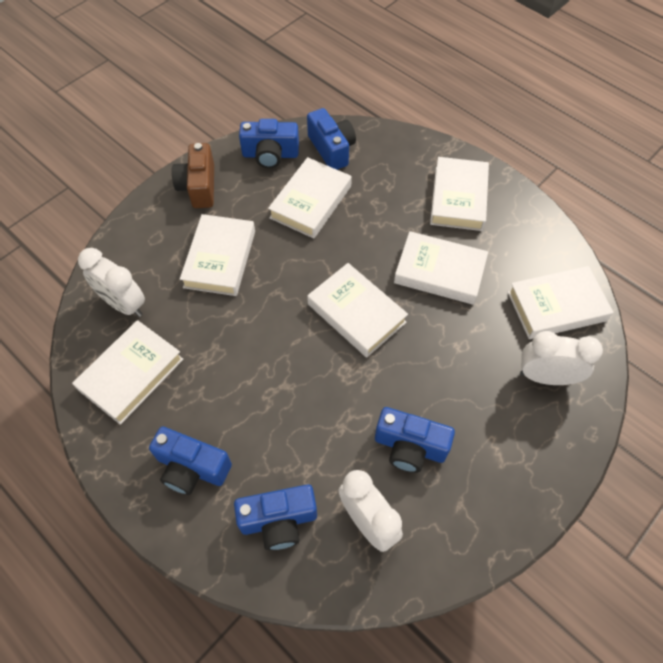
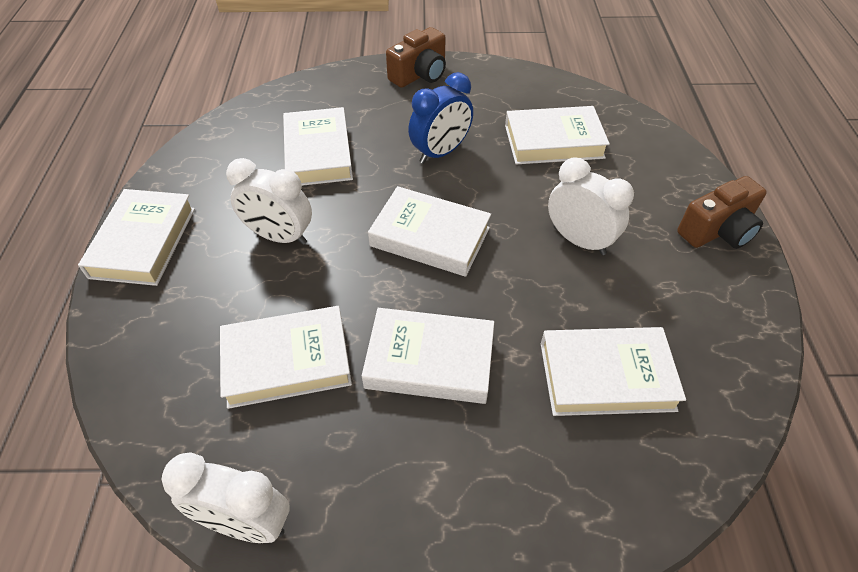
blue camera: [149,427,232,495] [234,485,317,550] [239,119,299,168] [307,108,356,170] [375,407,455,473] = 5 -> none = 0
blue clock: none = 0 -> [408,72,473,164] = 1
brown camera: [172,143,214,208] = 1 -> [386,27,446,88] [677,176,767,249] = 2

